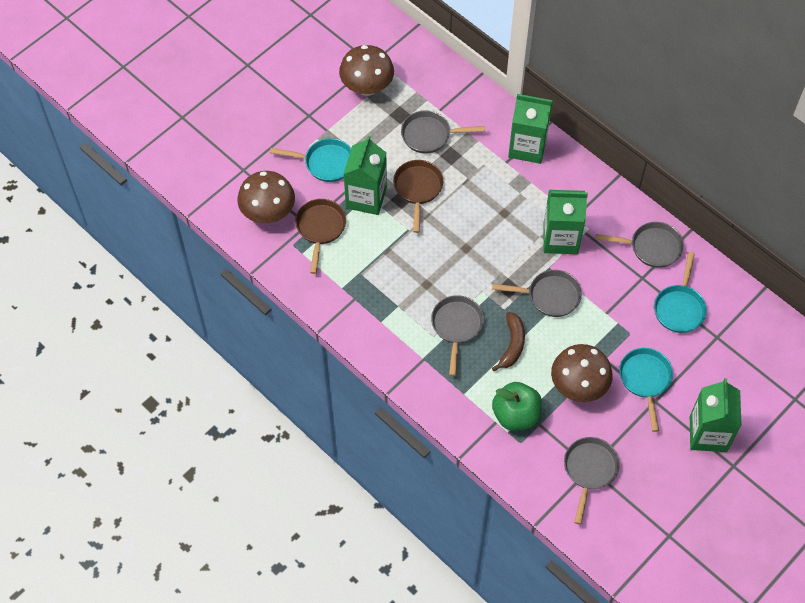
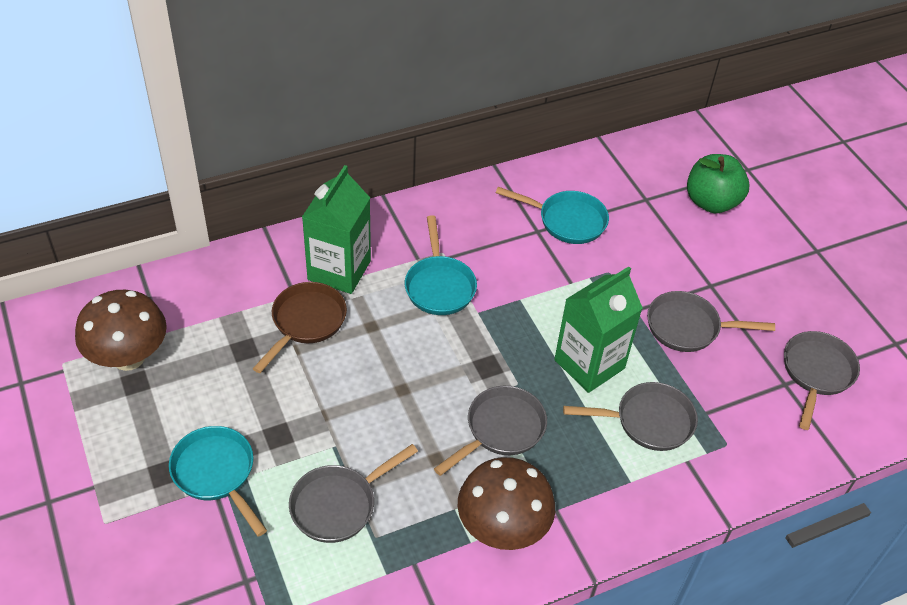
brown banana: [492,312,525,371] = 1 -> none = 0
brown mushroom: [237,171,295,223] [339,45,394,96] [551,344,613,402] = 3 -> [75,290,167,371] [458,457,555,550] = 2
brown pan: [295,199,346,274] [393,160,443,233] = 2 -> [253,282,347,373] = 1
green carton: [344,136,387,215] [508,94,553,164] [543,190,588,254] [690,378,742,452] = 4 -> [302,165,371,294] [554,266,643,393] = 2

